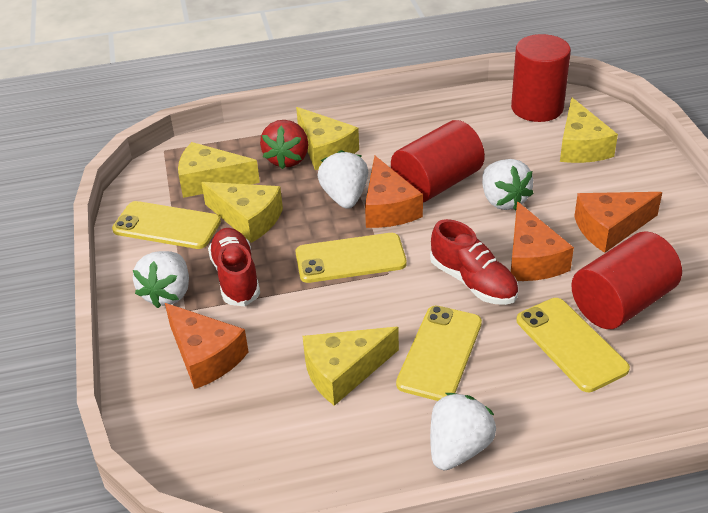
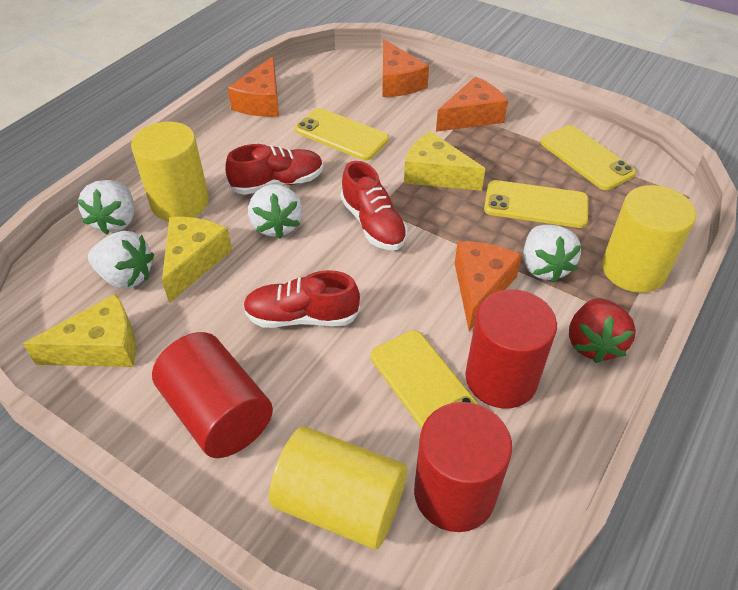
red shoe: [208,228,260,306] [430,219,518,305] = 2 -> [226,144,323,195] [243,270,360,328] [341,161,408,250] = 3
yellow cheese: [178,142,260,198] [201,182,283,243] [296,107,359,170] [303,327,399,406] [560,97,618,163] = 5 -> [23,294,136,367] [162,217,232,303] [404,131,485,191] = 3
yellow cylinder: none = 0 -> [131,121,209,221] [269,426,407,549] [602,185,696,293] = 3

